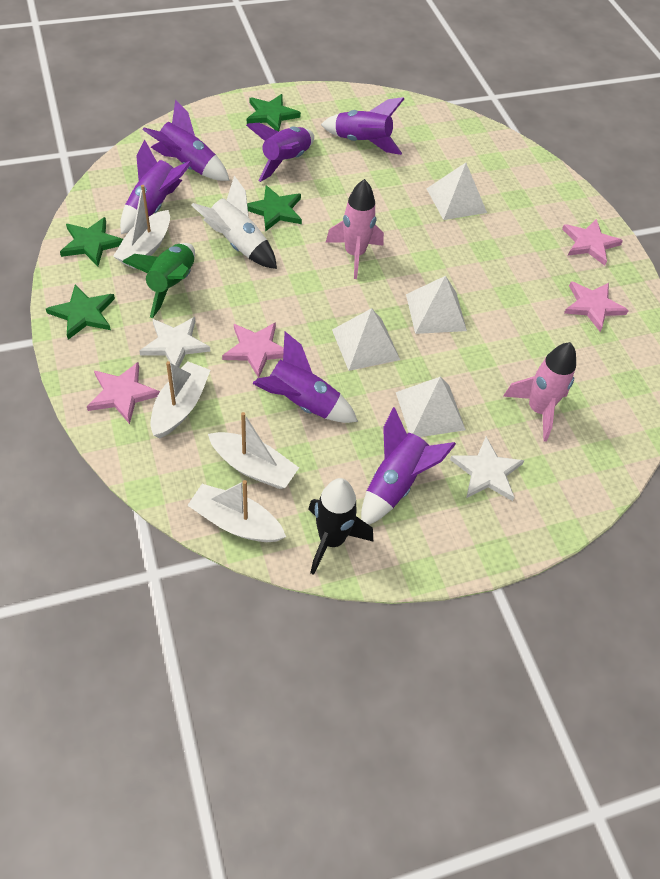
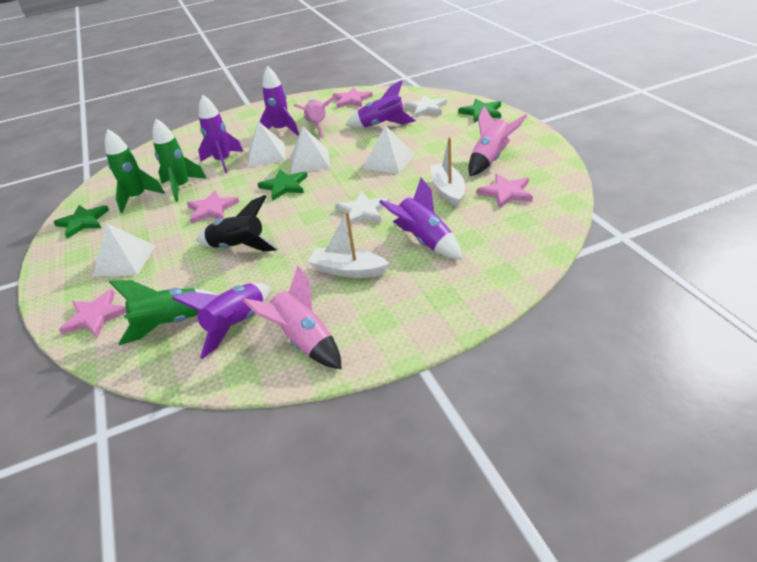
green rocket: [122,243,195,318] = 1 -> [105,129,165,213] [109,280,217,345] [153,119,207,202] = 3
green star: [46,284,115,340] [60,217,123,266] [247,94,301,132] [247,185,302,231] = 4 -> [54,205,109,239] [258,169,308,201] [458,99,501,123] = 3
pink rocket: [326,179,384,279] [503,342,576,441] = 2 -> [243,266,342,369] [294,96,336,139] [468,106,527,176] = 3
purple rocket: [120,139,192,234] [143,99,230,181] [246,123,314,182] [252,332,358,423] [321,97,405,155] [361,407,456,525] = 6 -> [172,283,270,359] [198,95,243,173] [259,66,299,136] [346,80,416,128] [379,178,462,260] = 5
white boat: [113,185,170,269] [151,361,211,438] [187,480,286,542] [208,412,299,489] = 4 -> [307,211,389,278] [430,137,465,207] = 2
white rocket: [191,176,277,269] = 1 -> none = 0

